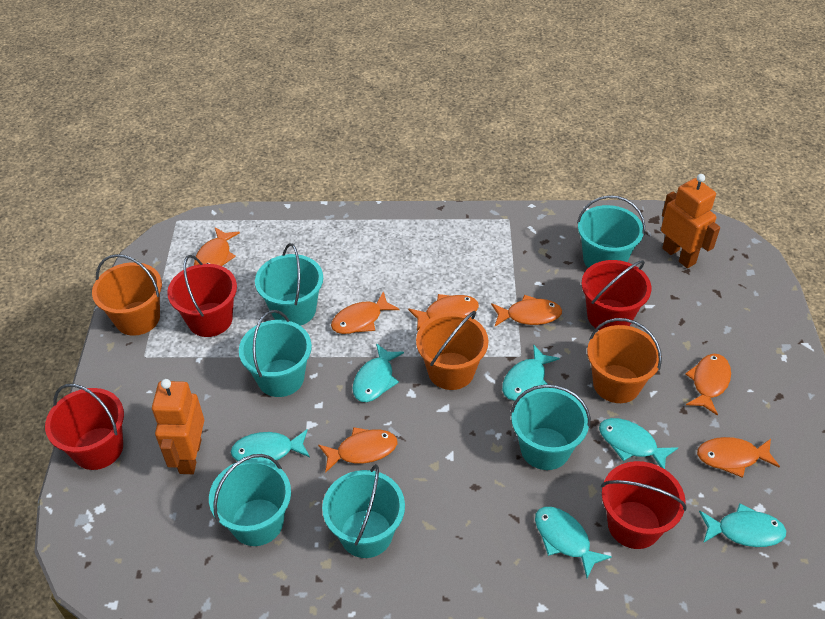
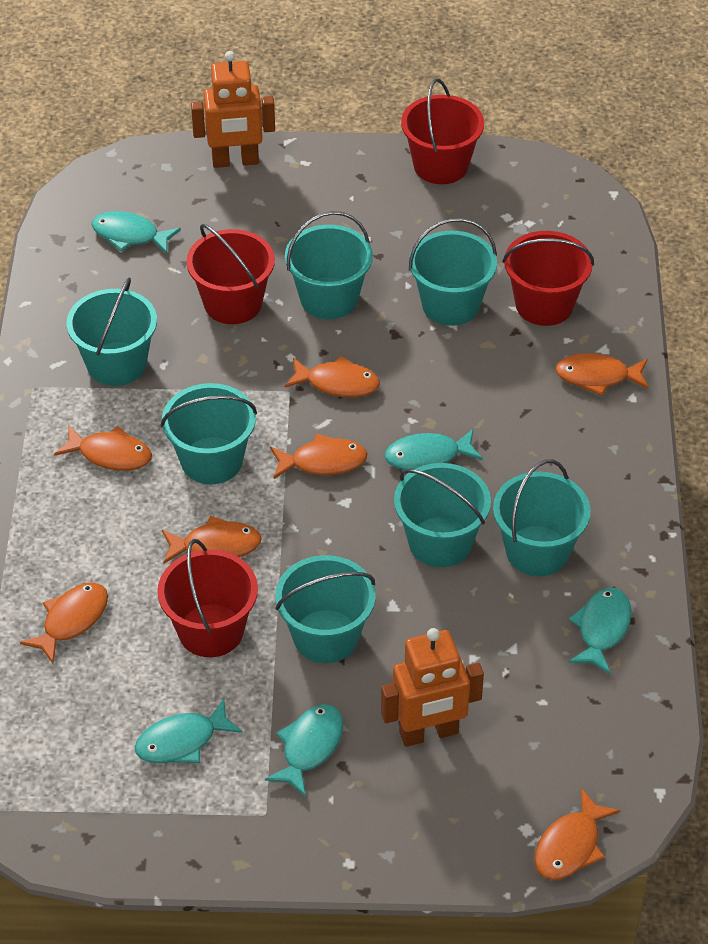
orange bucket: [92,254,162,336] [416,311,488,390] [587,318,662,403] = 3 -> none = 0
turquoise bucket: [209,454,291,546] [239,310,312,397] [255,243,323,326] [322,464,405,558] [511,384,591,470] [577,195,645,268] = 6 -> [66,277,157,386] [160,383,257,484] [275,555,376,663] [285,211,373,319] [394,463,491,567] [409,218,497,326] [493,459,591,576] = 7
turquoise fish: [231,429,310,464] [353,343,404,402] [502,344,560,401] [535,507,612,578] [599,418,678,469] [699,503,786,547] = 6 -> [91,211,181,254] [135,699,243,763] [265,704,343,797] [385,429,483,470] [568,588,631,675] = 5

